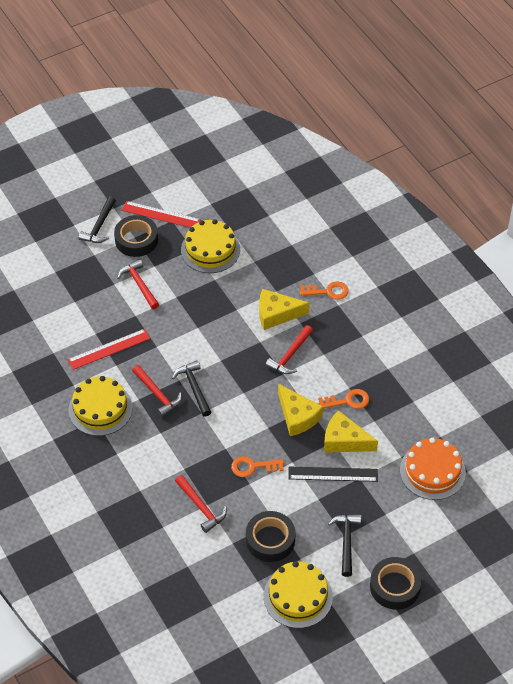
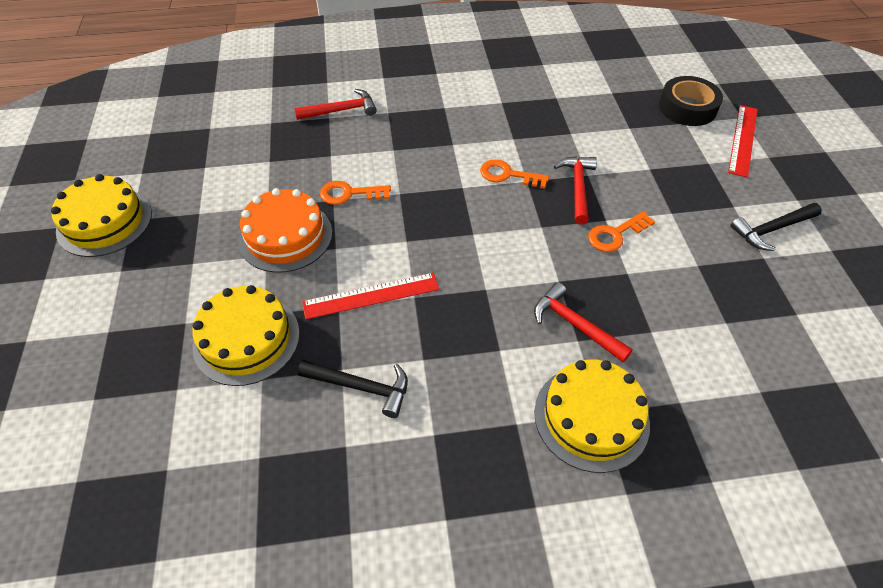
black hammer: [78,196,116,243] [172,360,211,417] [328,514,361,577] = 3 -> [298,360,408,418] [731,203,822,251] = 2
black ruler: [288,467,378,482] = 1 -> none = 0
black tape: [114,215,158,257] [246,511,295,562] [370,557,422,610] = 3 -> [659,76,723,126] = 1
red hammer: [117,259,159,309] [132,365,182,417] [175,475,227,533] [265,325,313,374] = 4 -> [294,89,377,120] [534,282,633,362] [554,156,597,225] = 3
yellow cheese: [259,289,309,330] [278,384,323,436] [324,410,378,453] = 3 -> none = 0

